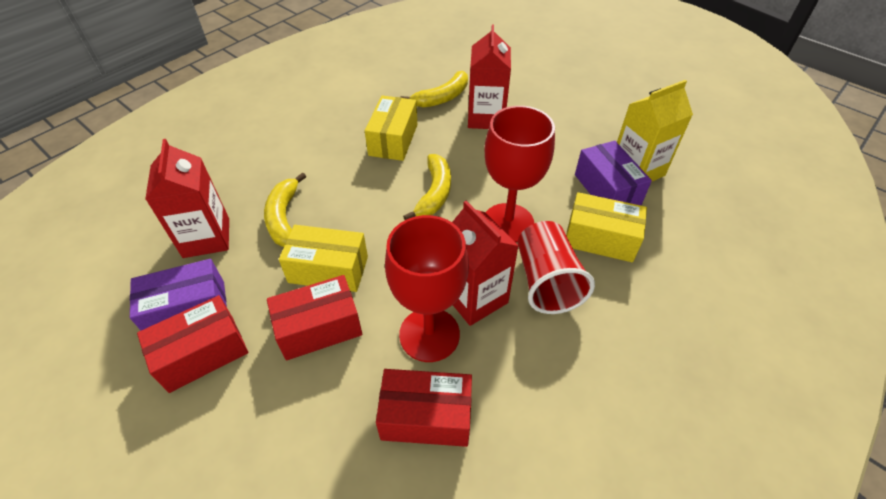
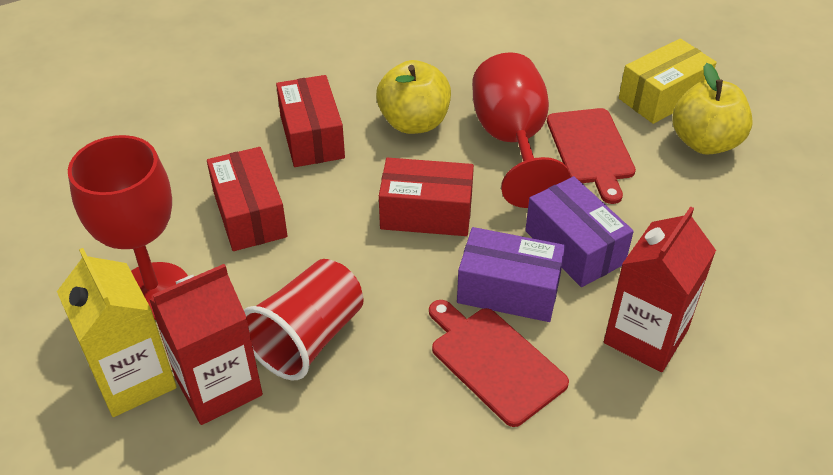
red carton: [145,139,229,258] [452,201,518,326] [468,25,511,129] = 3 -> [149,264,263,425] [604,206,716,372] = 2
red cutting board: none = 0 -> [429,300,569,427] [547,108,636,204] = 2
yellow apple: none = 0 -> [376,60,451,134] [672,63,753,155] = 2
yellow banana: [264,172,306,247] [401,71,468,108] [403,154,451,220] = 3 -> none = 0
yellow box: [279,225,368,292] [365,95,417,161] [566,192,647,262] = 3 -> [619,38,717,124] = 1

